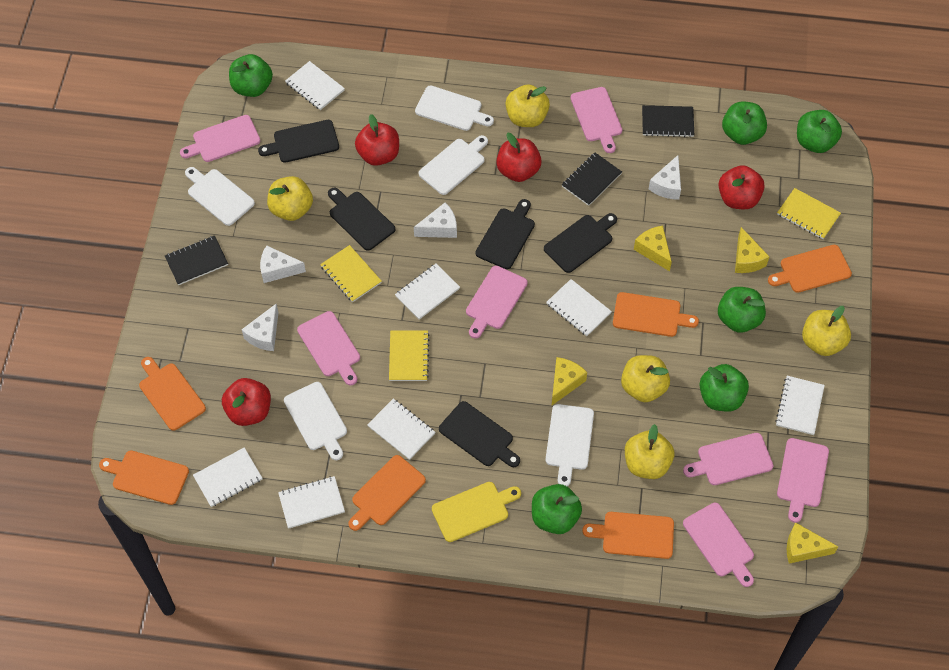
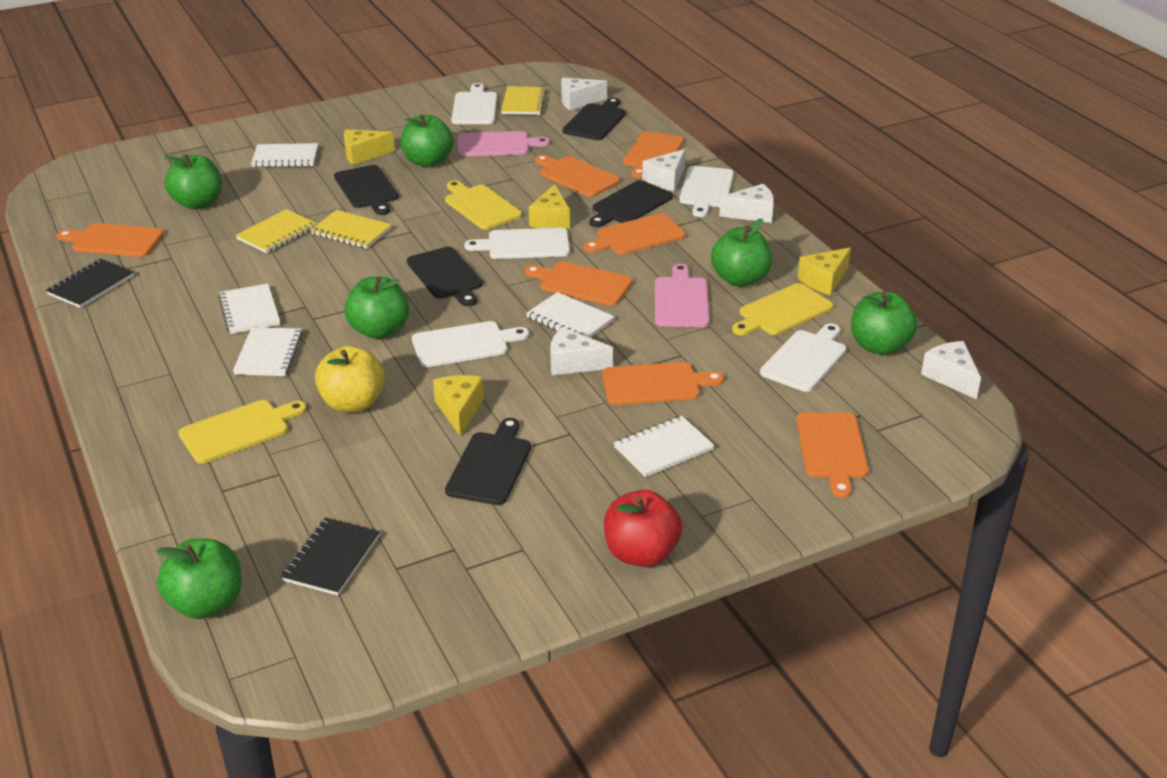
black notebook: [165,236,228,285] [562,153,622,206] [642,105,694,137] = 3 -> [46,259,134,308] [281,518,380,595] = 2
orange cutting board: [99,450,189,505] [139,357,206,431] [348,455,426,531] [582,512,674,559] [613,292,699,337] [768,245,852,293] = 6 -> [57,223,164,257] [524,262,633,306] [535,155,620,197] [584,213,685,255] [602,362,724,405] [623,131,684,178] [796,413,869,498] = 7
pink cutting board: [180,115,260,162] [297,311,360,385] [466,266,528,338] [571,87,622,153] [683,433,773,485] [683,503,754,587] [777,438,829,523] = 7 -> [457,131,550,157] [655,264,710,327] = 2
red apple: [222,378,271,426] [355,114,399,166] [496,132,542,182] [718,165,765,209] = 4 -> [604,490,682,567] = 1
white cheese: [242,304,278,351] [260,245,306,283] [414,202,457,238] [649,155,681,200] = 4 -> [550,327,613,375] [561,78,607,110] [642,149,685,191] [719,184,774,223] [921,341,981,400] = 5
white notebook: [193,447,262,507] [278,476,345,529] [285,61,345,110] [367,399,435,460] [395,264,460,320] [546,279,612,336] [775,376,825,435] = 7 -> [218,284,280,334] [233,327,303,376] [251,143,318,168] [526,292,615,338] [614,416,714,477] = 5
yellow apple: [267,176,313,221] [506,84,550,127] [621,355,670,402] [625,424,674,479] [802,306,851,356] = 5 -> [315,346,385,413] = 1
yellow cutting board: [432,482,521,542] = 1 -> [179,400,307,463] [445,180,522,230] [732,283,833,335] = 3

